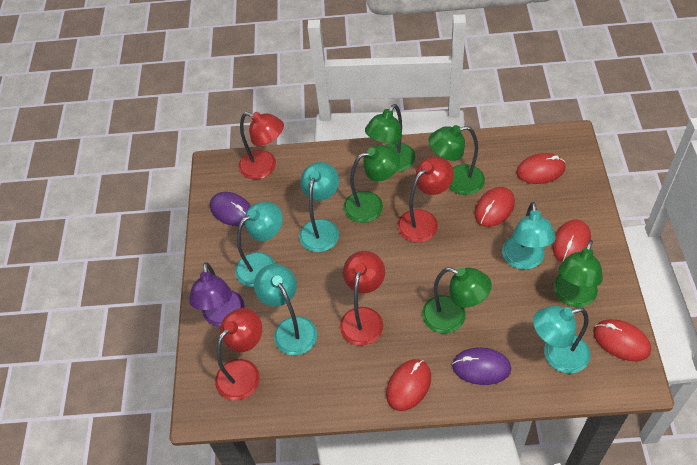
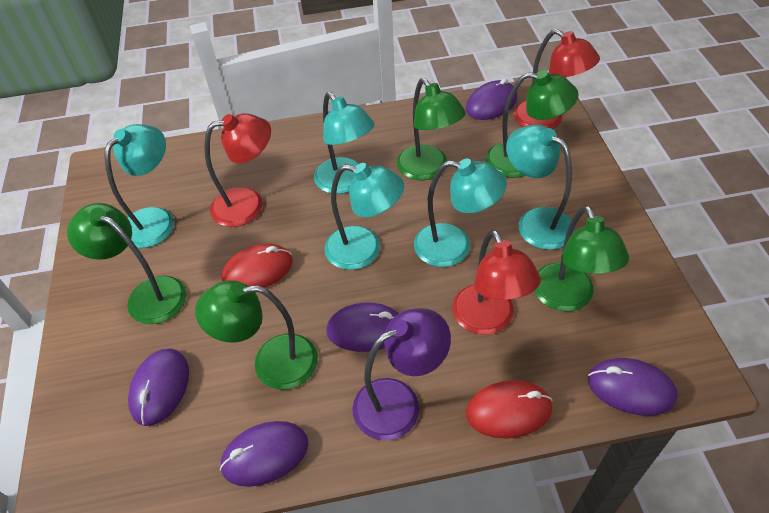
purple mouse: [210,192,251,226] [452,347,511,385] = 2 -> [128,349,189,426] [220,421,308,487] [326,303,399,352] [466,78,517,120] [588,358,678,416] = 5
red lamp: [215,308,262,400] [239,112,284,179] [340,251,385,346] [397,157,454,243] = 4 -> [204,113,271,227] [453,230,541,335] [514,29,600,129] = 3
red mouse: [386,359,431,411] [474,187,515,227] [516,153,566,184] [552,219,591,262] [593,319,651,361] = 5 -> [221,244,293,288] [466,380,553,439] = 2

